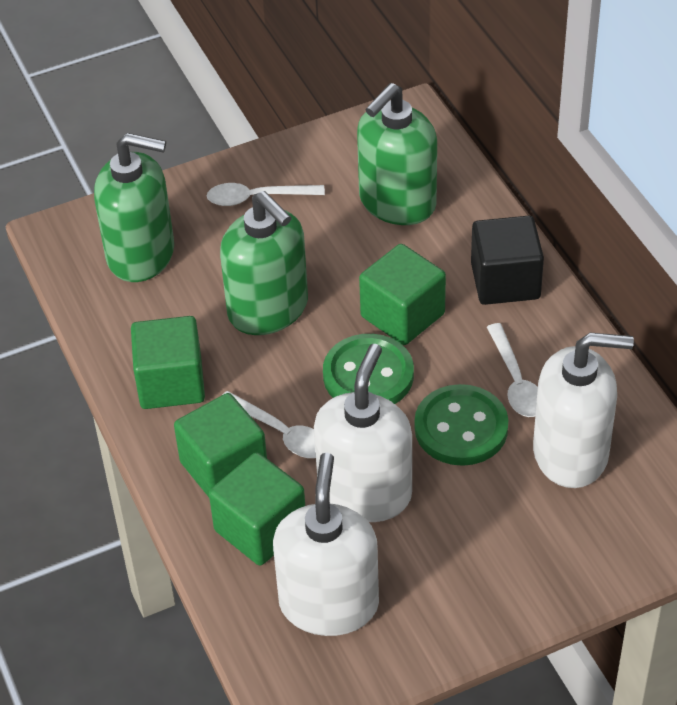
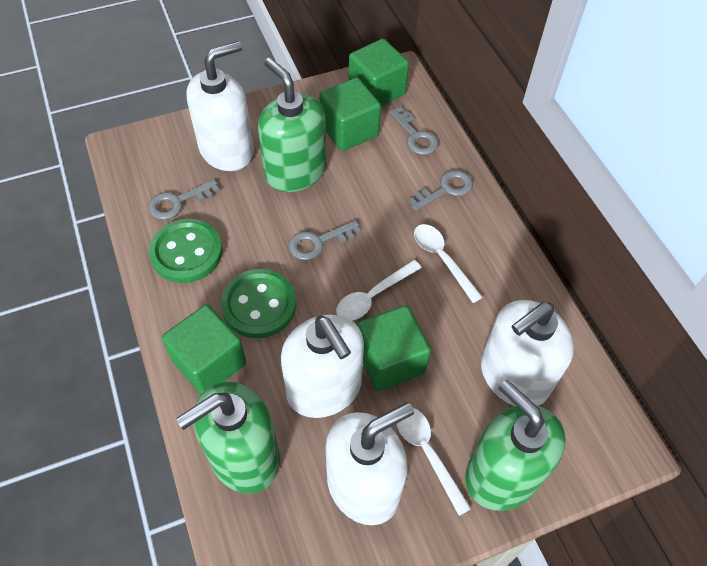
black cube: [471,216,544,305] = 1 -> none = 0
grey key: none = 0 -> [148,179,220,220] [289,220,361,260] [389,107,438,155] [408,170,473,211] = 4
white soap dispenser: [273,453,379,636] [314,344,412,522] [533,333,634,488] = 3 -> [186,41,254,171] [281,315,364,418] [325,402,414,525] [481,300,574,406] = 4

